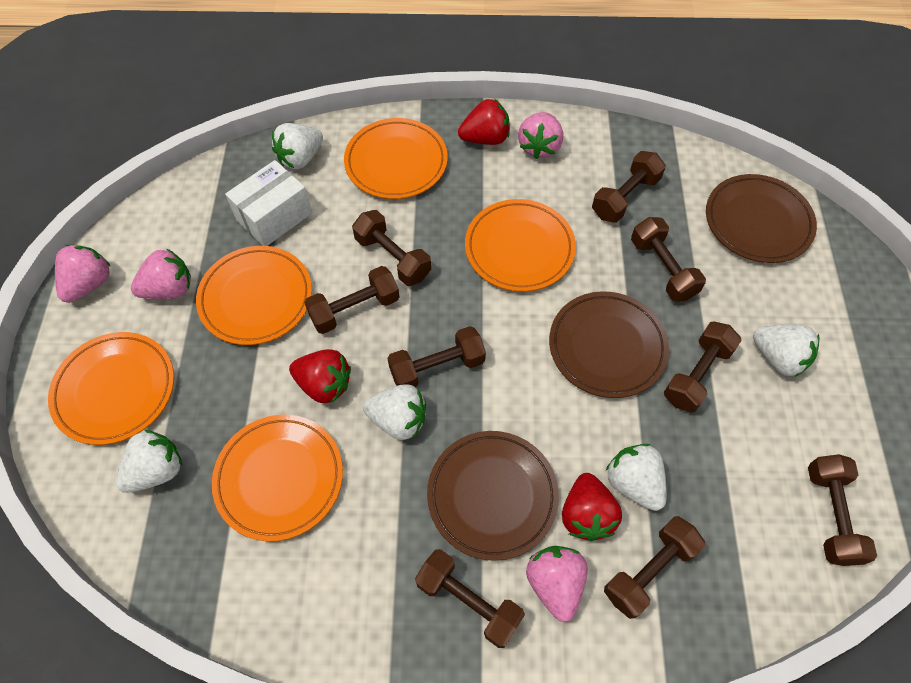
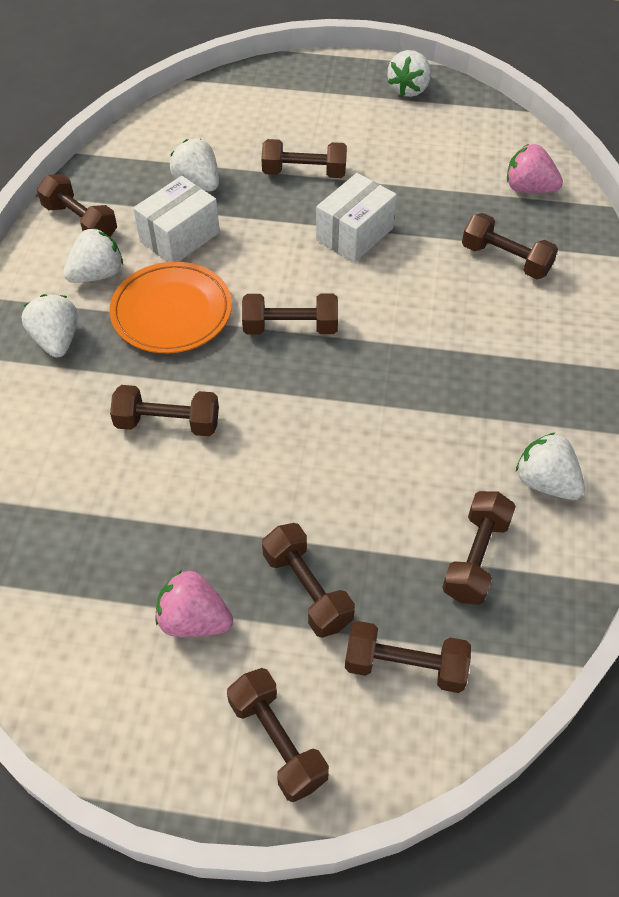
brown plate: [427,431,559,561] [549,291,669,398] [706,174,817,263] = 3 -> none = 0
orange plate: [48,332,174,445] [196,246,312,345] [212,415,343,541] [344,118,448,199] [465,199,576,292] = 5 -> [110,262,232,353] = 1
pink strawberry: [55,244,111,303] [131,248,191,299] [518,112,563,159] [526,546,588,622] = 4 -> [155,570,233,637] [507,144,563,193] = 2
red strawberry: [289,349,351,403] [458,99,510,145] [562,473,622,541] = 3 -> none = 0
white box: [225,160,312,246] = 1 -> [133,176,220,262] [316,173,397,262] = 2

